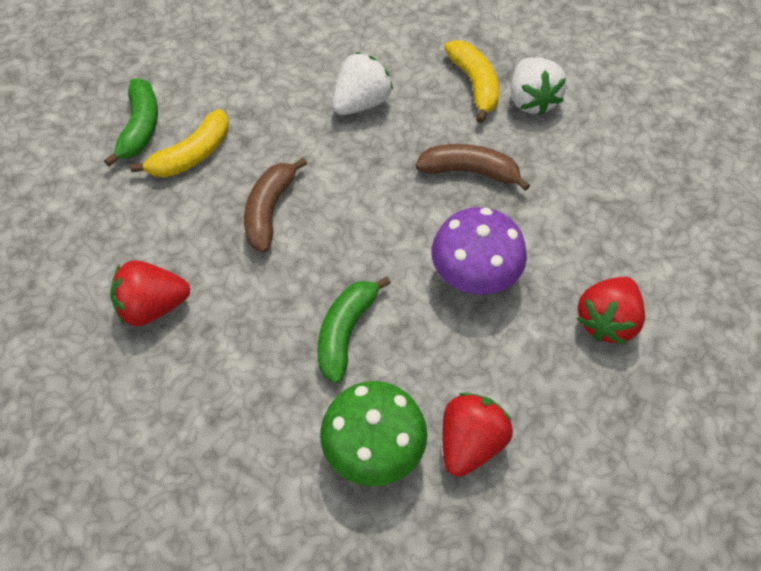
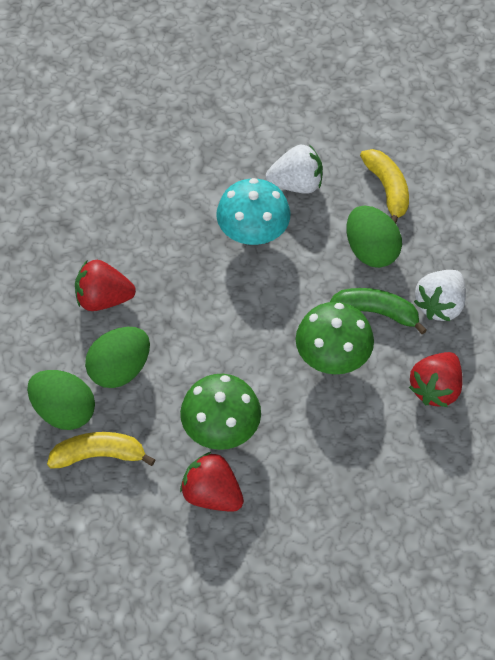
brown banana: [244,158,307,252] [416,144,530,191] = 2 -> none = 0
green banana: [104,78,158,167] [317,277,391,383] = 2 -> [330,288,427,335] = 1
green egg: none = 0 -> [27,370,95,430] [85,327,150,388] [346,206,402,268] = 3
green mushroom: [320,381,427,486] = 1 -> [180,374,261,450] [296,302,374,374] = 2
purple mushroom: [431,207,527,295] = 1 -> none = 0
turquoise mushroom: none = 0 -> [216,178,290,245] = 1

